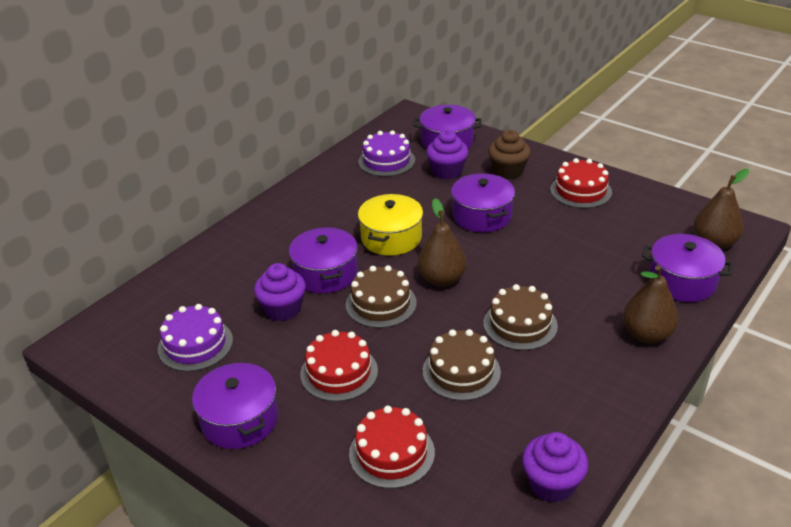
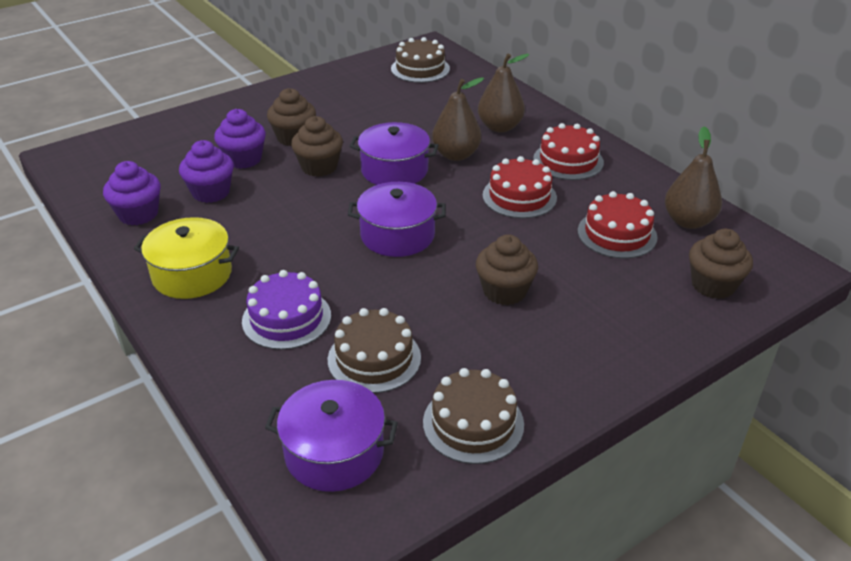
brown cupcake: [488,130,531,179] = 1 -> [267,88,316,146] [291,116,343,177] [476,234,538,305] [689,229,753,299] = 4
purple cake: [158,304,233,372] [358,130,415,177] = 2 -> [242,270,331,350] = 1
purple pot: [192,363,278,449] [289,227,358,293] [413,105,482,149] [451,173,515,232] [642,234,733,302] = 5 -> [265,380,398,492] [348,182,446,257] [350,122,439,185] = 3

